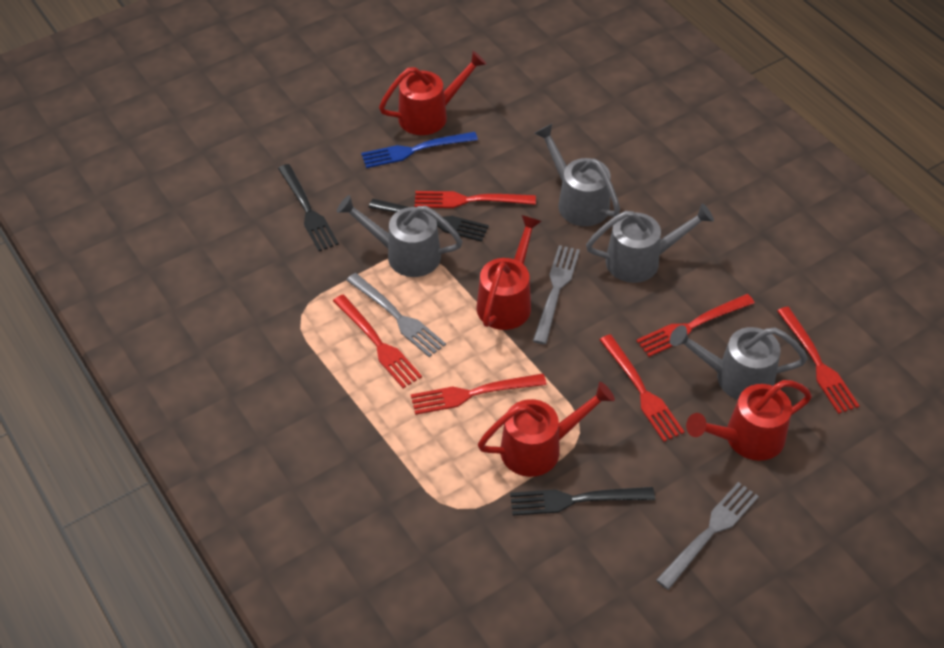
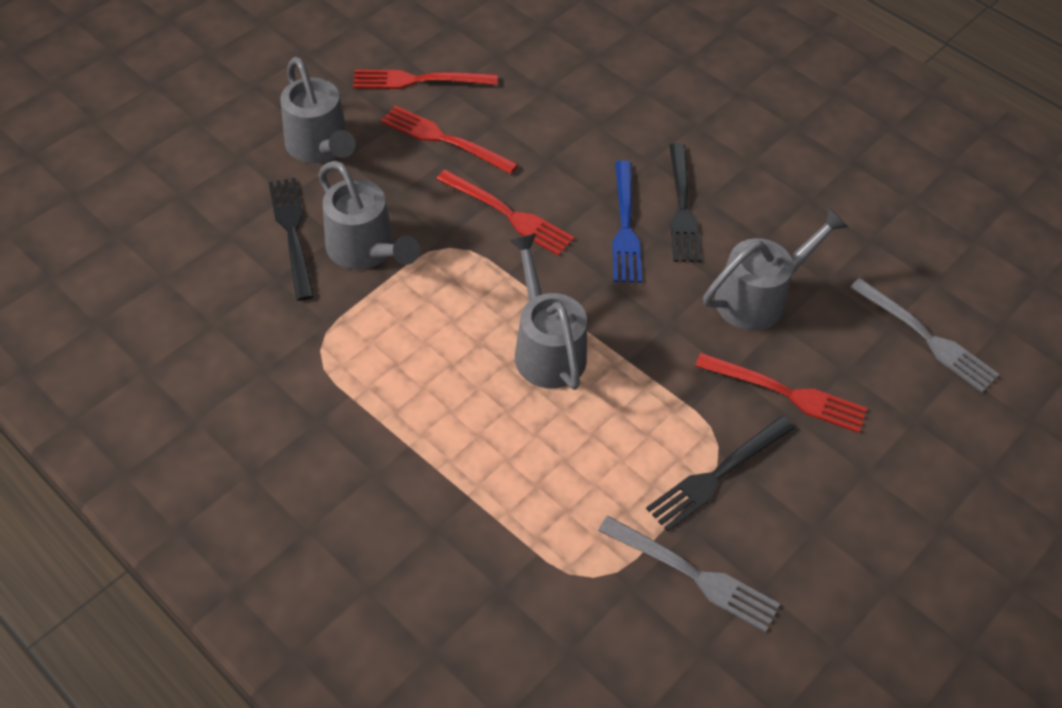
grey fork: [346,273,446,357] [533,245,580,344] [656,482,759,590] = 3 -> [598,516,780,632] [850,278,1000,392] = 2
red fork: [333,294,422,388] [411,374,547,415] [415,191,536,208] [599,334,685,442] [636,294,754,357] [777,307,860,414] = 6 -> [353,69,498,89] [381,105,518,174] [436,170,575,256] [695,353,867,433] = 4
red watering can: [379,51,487,135] [476,215,542,330] [478,382,615,477] [686,380,812,461] = 4 -> none = 0

